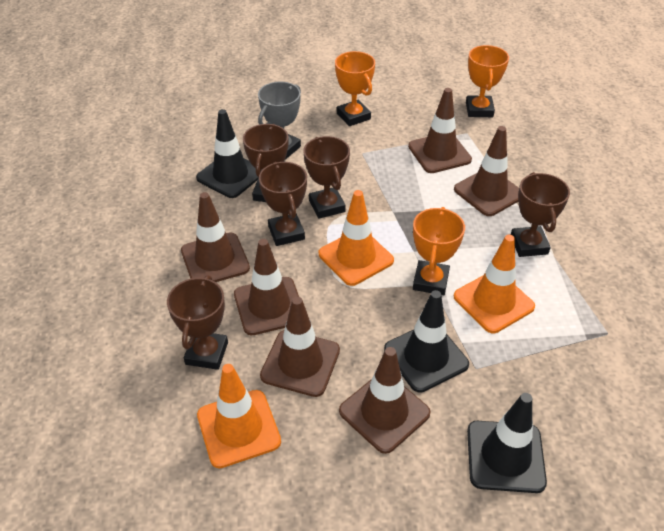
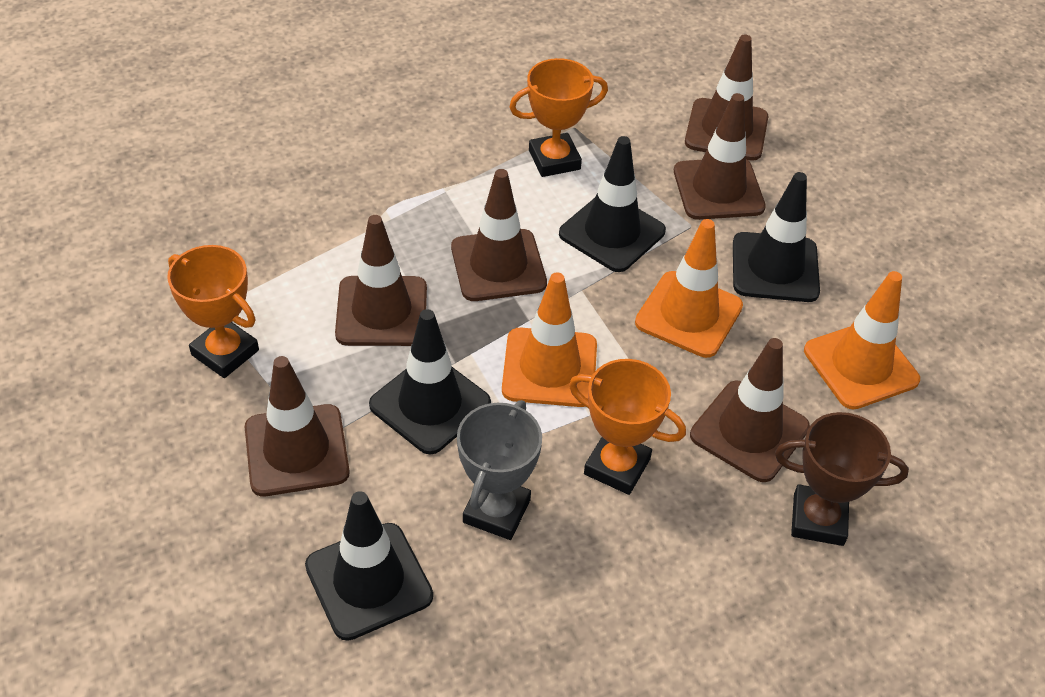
black traffic cone: [196,109,259,198] [384,290,469,393] [467,393,547,493] = 3 -> [305,491,433,641] [369,309,491,455] [559,136,666,272] [733,172,820,302] = 4
brown trophy: [167,275,228,370] [243,124,289,202] [259,162,307,246] [304,136,350,219] [511,172,570,257] = 5 -> [775,412,909,546] = 1

